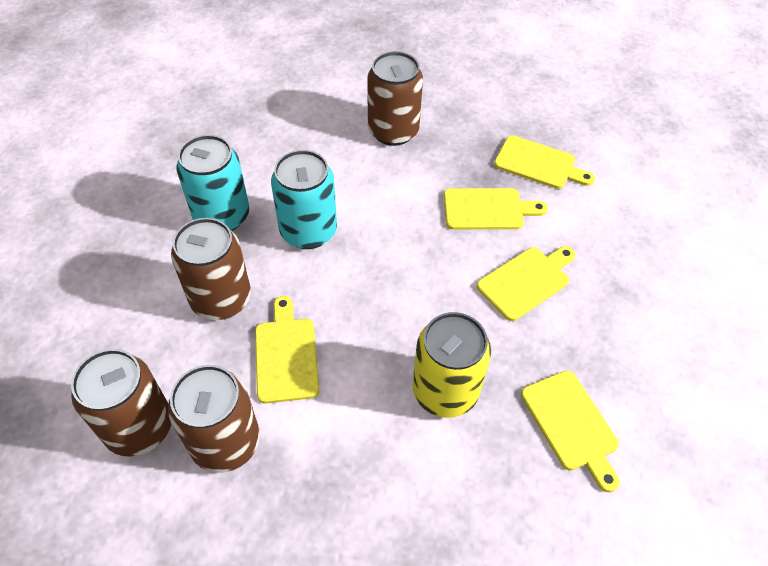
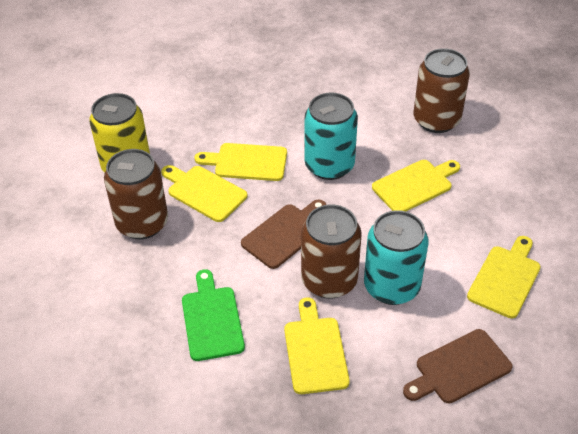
brown can: [71,349,171,457] [168,365,260,473] [171,218,251,320] [367,51,423,146] = 4 -> [104,149,168,239] [301,204,361,299] [414,48,470,133] = 3
brown cutting board: none = 0 -> [241,199,326,269] [403,329,513,403] = 2
green cutting board: none = 0 -> [182,269,245,361] = 1

